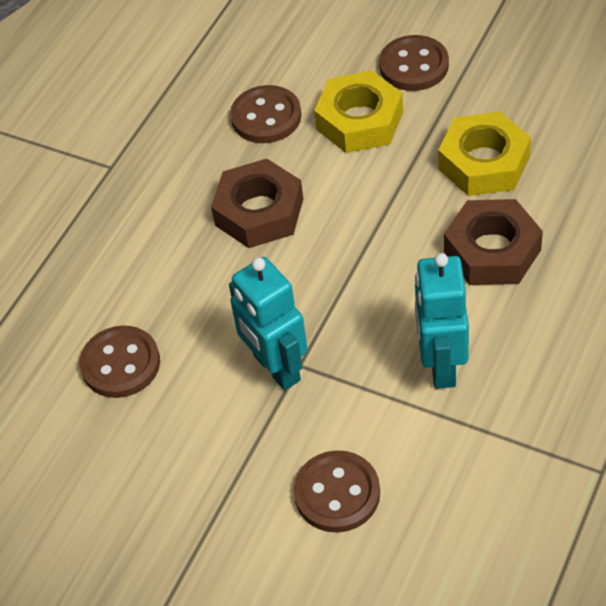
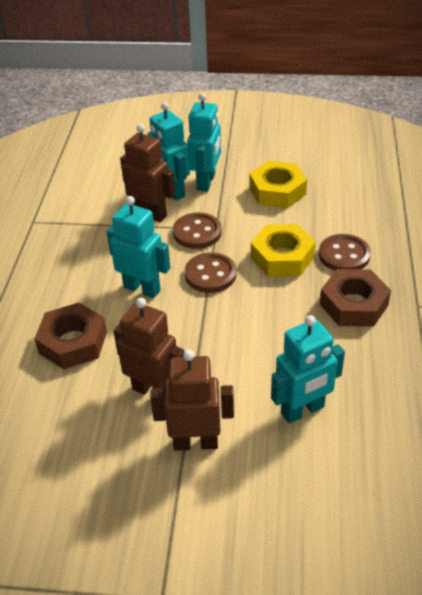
brown button: [79,326,160,398] [230,85,301,143] [293,450,380,533] [379,35,449,91] = 4 -> [173,213,222,249] [184,252,236,293] [319,234,371,271] = 3
brown robot: none = 0 -> [113,298,184,400] [120,124,175,222] [150,349,234,451] = 3
turquoise robot: [229,257,308,390] [415,253,469,389] = 2 -> [107,196,170,298] [148,102,190,201] [187,93,221,191] [271,315,345,424] = 4

